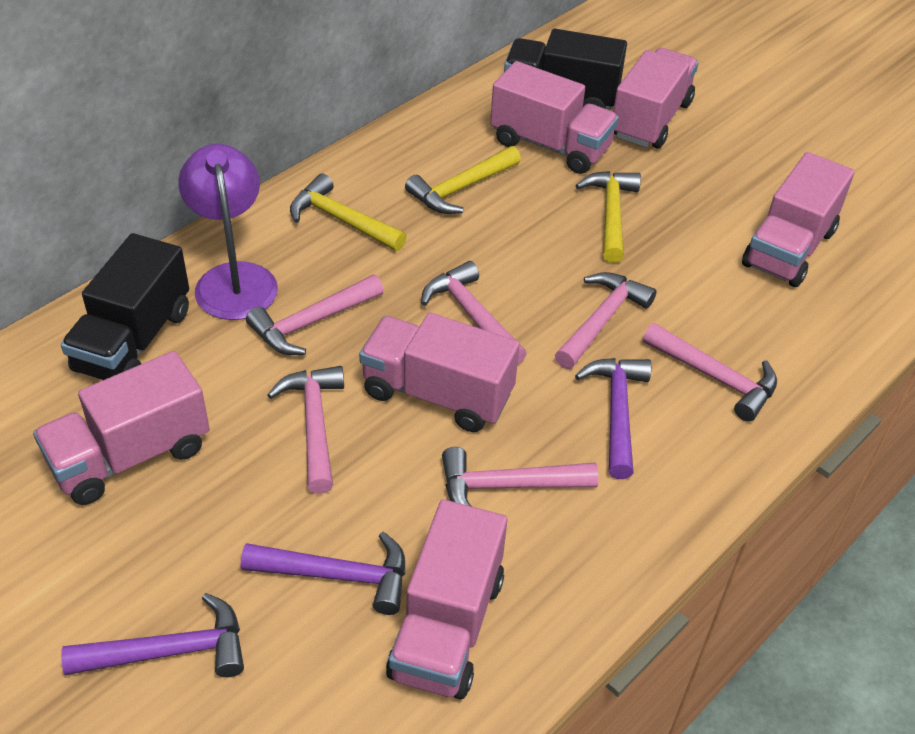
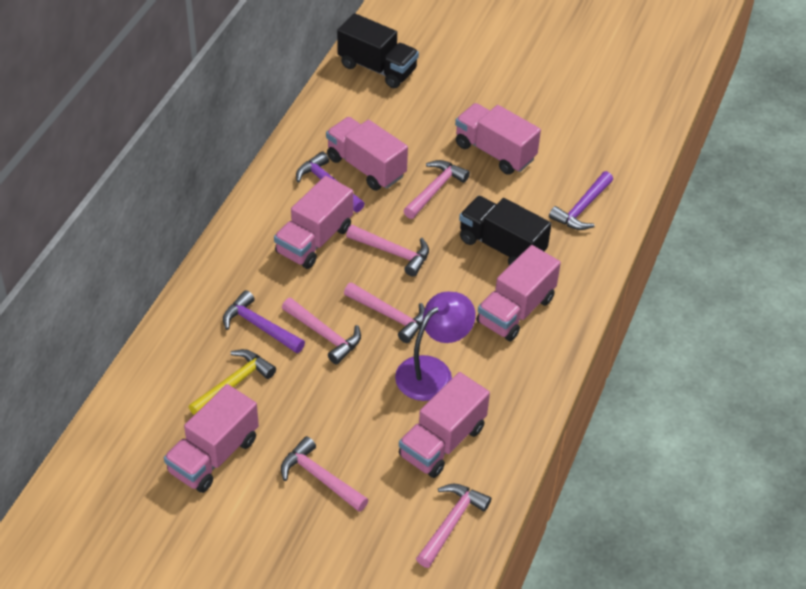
yellow hammer: [290,174,407,251] [405,146,521,214] [575,171,641,263] = 3 -> [189,349,276,415] = 1

